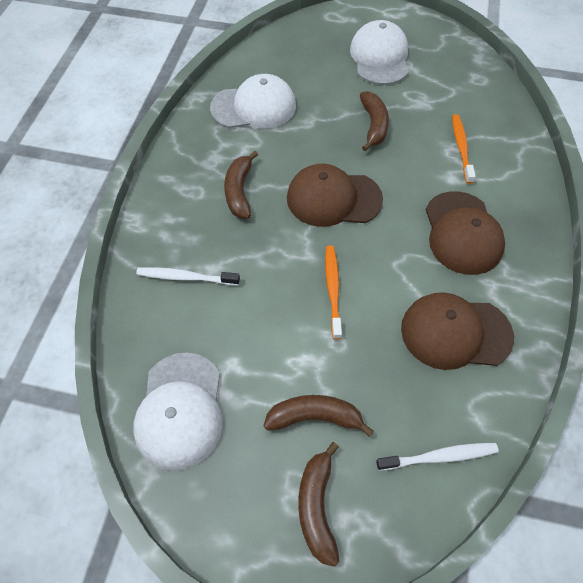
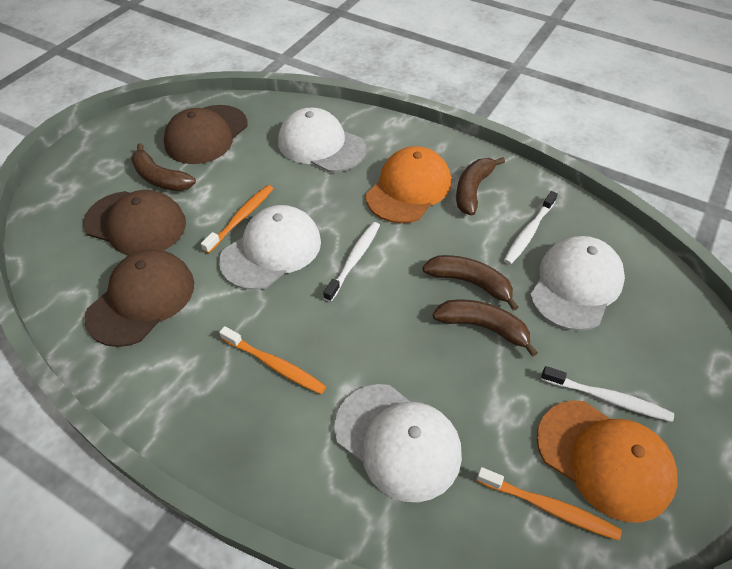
orange cap: none = 0 -> [366,146,451,223] [536,400,677,523] = 2
orange toothbrush: [325,246,342,340] [452,114,476,184] = 2 -> [201,185,273,254] [219,326,326,394] [477,467,622,541] = 3
white cap: [133,352,223,471] [210,74,296,129] [350,20,408,85] = 3 -> [219,205,321,290] [278,108,366,172] [334,384,462,502] [530,236,625,331] = 4
white toothbrush: [136,267,240,285] [376,443,499,471] = 2 -> [323,222,380,302] [504,191,558,265] [541,366,674,422] = 3

